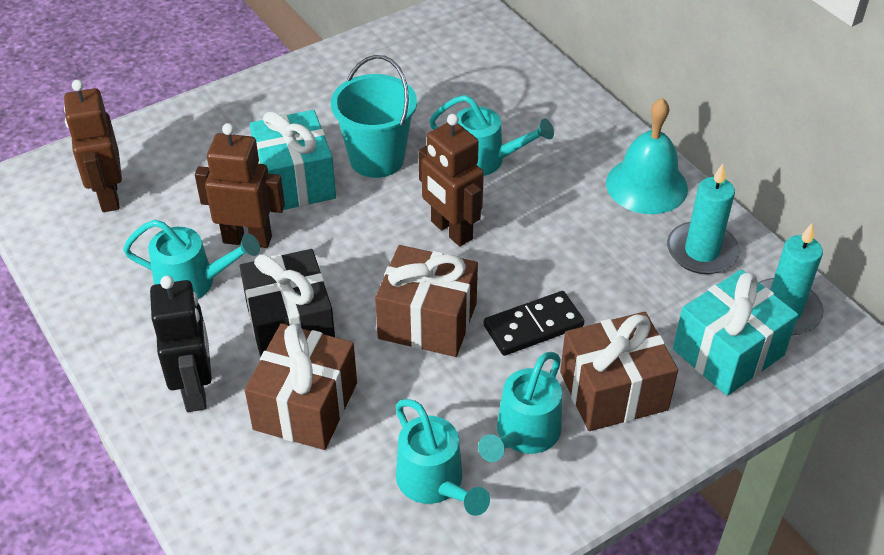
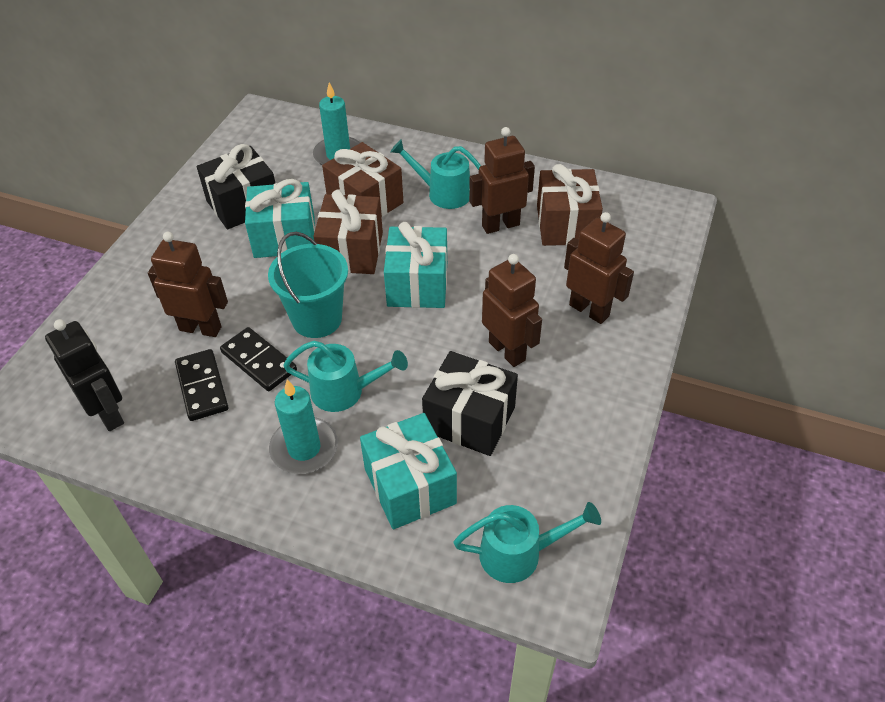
black domino: [484,291,584,356] = 1 -> [175,349,228,421] [220,327,297,391] = 2
black gift: [240,249,335,357] = 1 -> [197,144,275,229] [422,351,518,456] = 2
brown robot: [64,80,122,212] [195,123,285,248] [418,114,484,246] = 3 -> [148,232,228,337] [469,127,535,234] [482,254,542,367] [564,212,634,324] = 4
turquoise bell: [606,98,688,214] = 1 -> none = 0
turquoise gift: [250,110,336,210] [673,269,798,396] = 2 -> [245,179,315,258] [360,413,457,529] [384,222,447,308] = 3
turquoise watering can: [123,220,260,299] [395,399,490,516] [429,95,554,176] [478,352,562,462] = 4 -> [283,341,408,412] [390,139,481,209] [454,502,601,583] = 3

